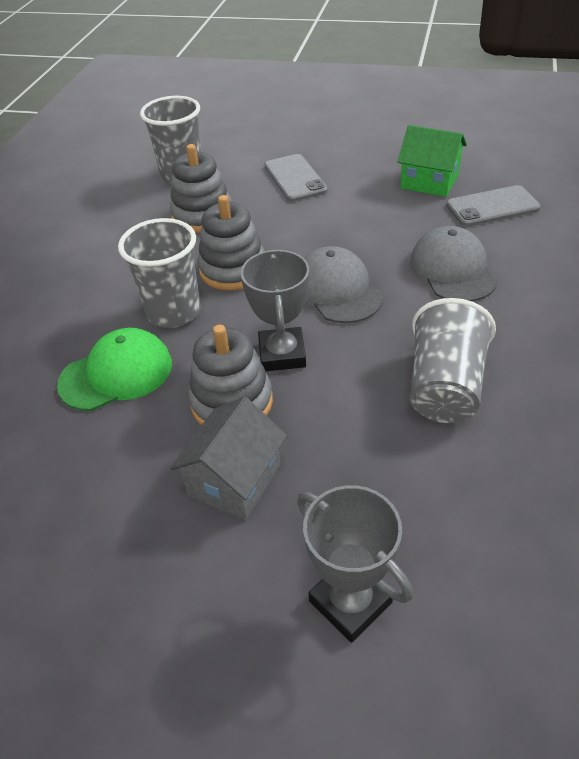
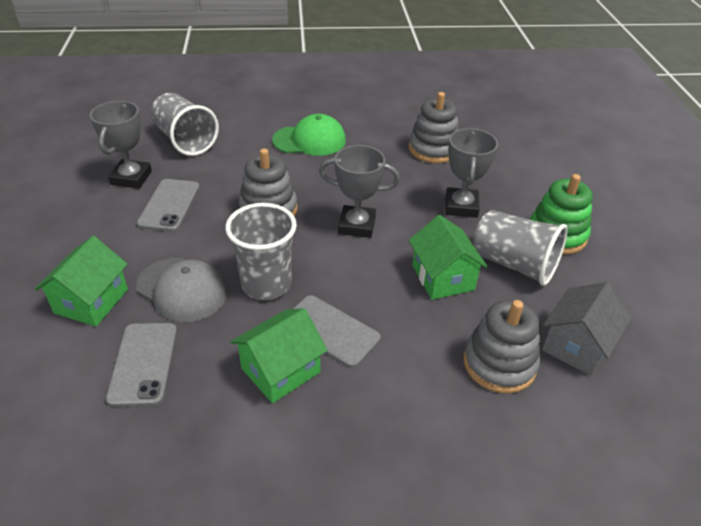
green house: [397,125,467,197] = 1 -> [35,236,128,326] [231,308,328,403] [409,215,488,300] = 3
green stacking toy: none = 0 -> [530,174,593,254] = 1
grey cap: [304,246,383,323] [410,226,498,302] = 2 -> [136,258,228,322] = 1
grey phone: [265,154,328,202] [446,185,541,227] = 2 -> [106,323,177,407] [137,179,200,232] [293,296,381,368] = 3
grey trophy: [240,249,309,371] [297,485,413,643] = 2 -> [90,101,152,189] [319,145,400,238] [445,128,498,218] = 3

